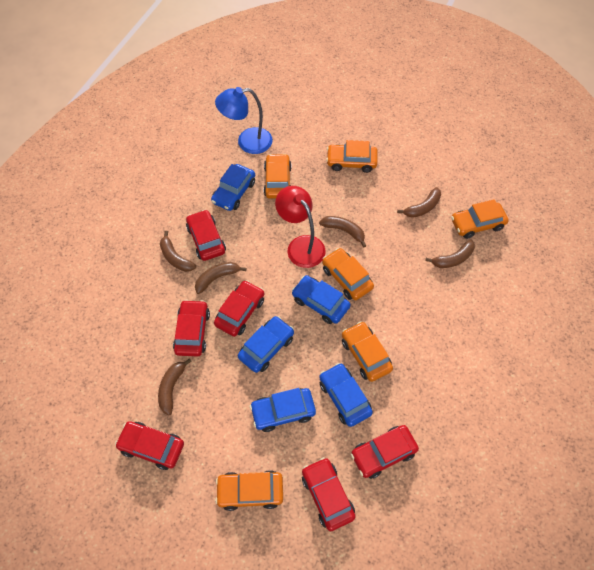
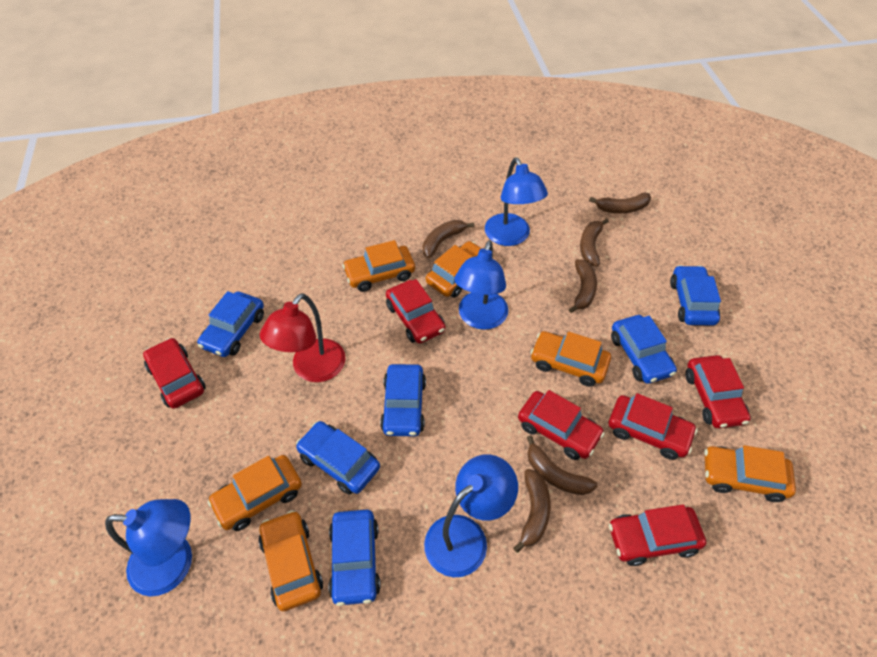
blue car: [211,164,255,211] [238,316,294,373] [250,388,316,432] [292,275,351,324] [319,363,373,427] = 5 -> [197,291,264,357] [296,421,380,494] [328,510,381,606] [380,364,426,436] [611,315,677,384] [670,265,721,326] = 6
blue lamp: [215,87,273,154] = 1 -> [105,499,192,596] [424,454,518,577] [454,240,508,330] [485,158,548,246] = 4

